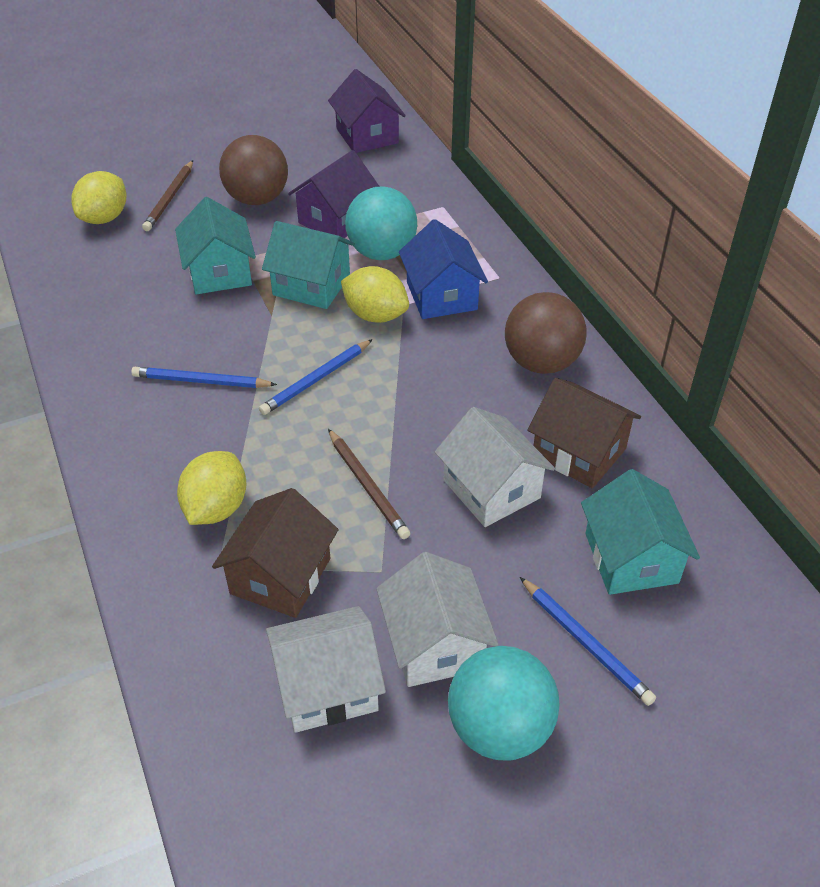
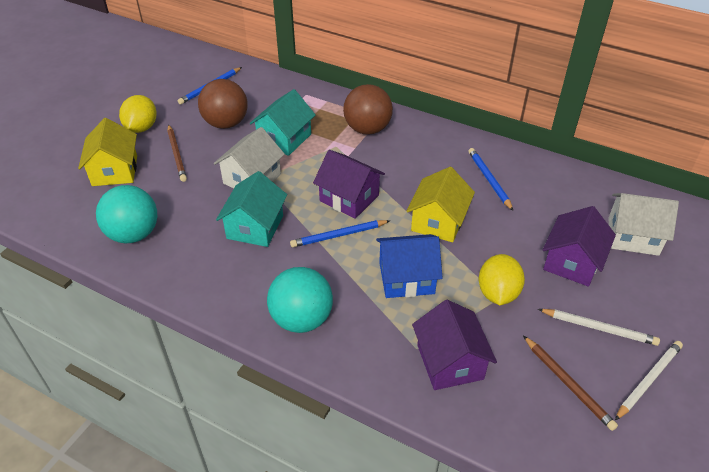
brown house: [212,488,339,618] [527,378,641,488] = 2 -> none = 0
purple house: [288,150,380,238] [328,69,406,153] = 2 -> [313,150,385,219] [412,300,497,390] [543,206,616,287] = 3
turquoise house: [175,197,256,294] [262,221,355,309] [581,469,700,595] = 3 -> [216,171,287,247] [250,89,316,156] = 2
white house: [266,606,386,733] [376,552,499,687] [435,407,555,527] = 3 -> [214,127,285,188] [608,193,679,256] = 2
white pencil: none = 0 -> [538,309,660,346] [615,341,683,420] = 2
yellow house: none = 0 -> [78,118,137,186] [407,167,475,242] = 2
yellow lemon: [72,171,126,224] [177,451,246,525] [341,266,409,323] = 3 -> [119,95,157,133] [479,254,525,305] = 2

